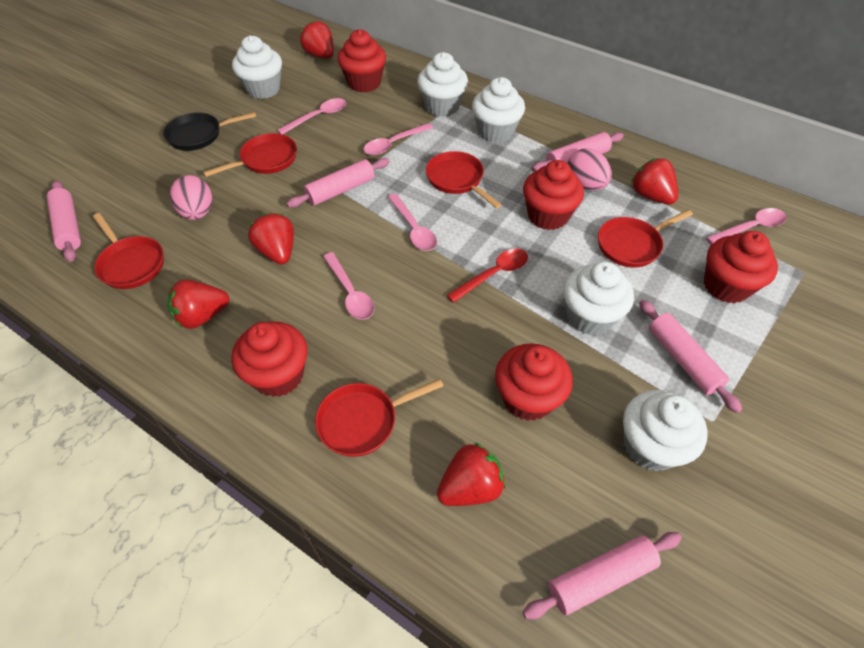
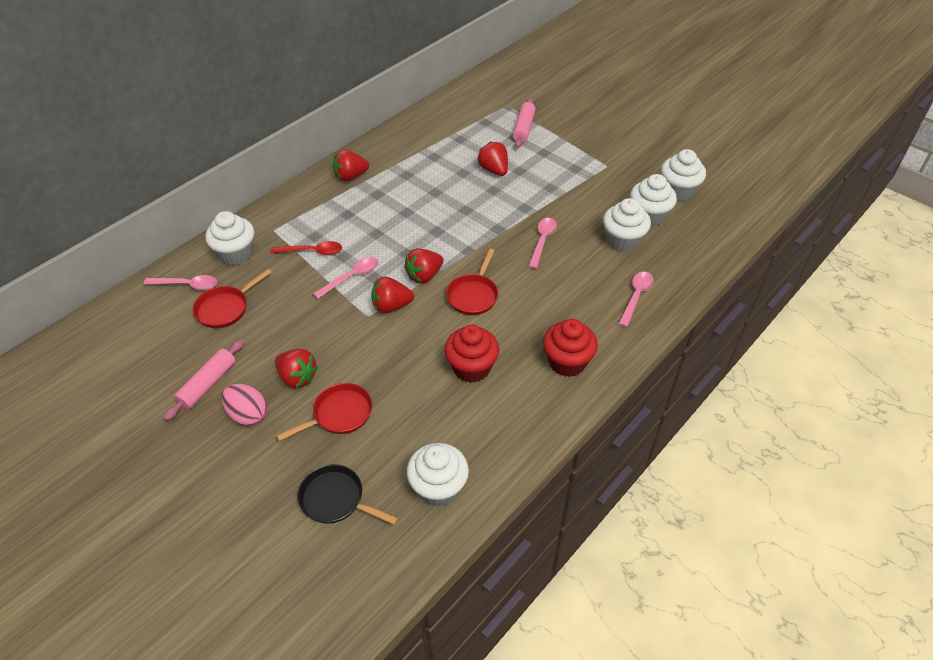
pink egg: [170,175,212,220] [568,148,612,190] = 2 -> [222,384,268,426] = 1
pink rolling pin: [47,180,81,262] [286,158,390,208] [523,532,682,619] [532,132,624,172] [639,300,742,413] = 5 -> [164,339,244,421] [513,98,535,148] = 2
pink spoon: [277,98,346,134] [323,252,374,320] [363,123,433,155] [388,194,437,251] [706,208,787,245] = 5 -> [144,275,217,290] [313,257,378,299] [528,218,557,269] [619,272,654,327] = 4
red cupcake: [231,321,308,397] [337,29,386,92] [495,343,573,421] [523,160,584,230] [704,231,778,303] = 5 -> [444,325,499,383] [543,319,598,377] = 2
red pan: [93,213,164,289] [203,133,297,177] [315,379,443,457] [426,151,502,209] [598,209,693,268] = 5 -> [193,269,272,328] [276,383,372,441] [446,249,498,315] = 3

